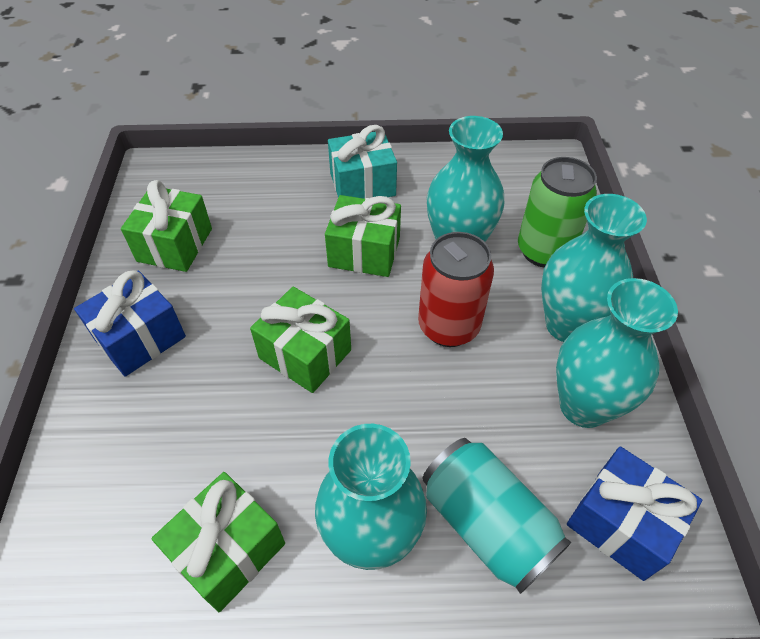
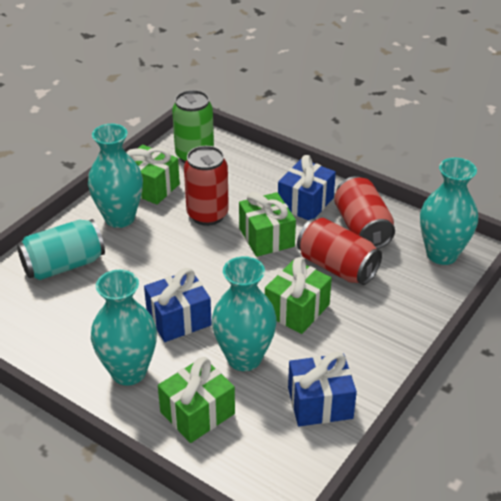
blue gift: [74,270,186,377] [567,446,702,581] = 2 -> [144,268,212,342] [278,155,336,220] [288,352,357,426] = 3
red can: [418,232,494,347] = 1 -> [184,146,229,226] [297,218,382,285] [334,176,395,249] = 3
turquoise gift: [328,125,397,199] = 1 -> none = 0

